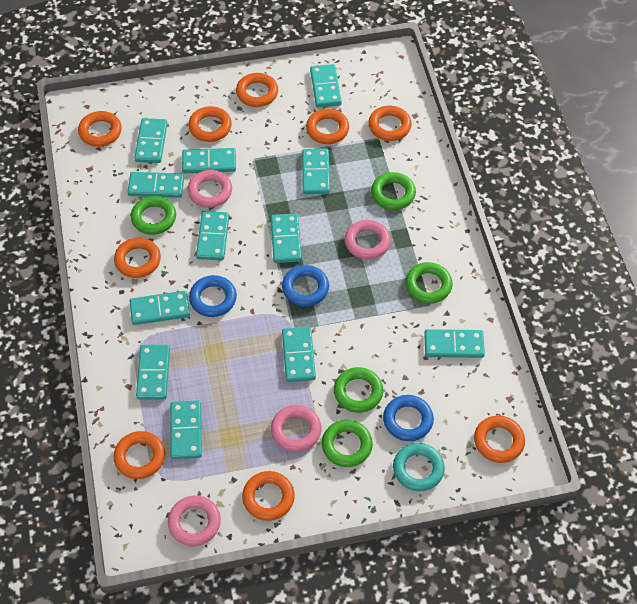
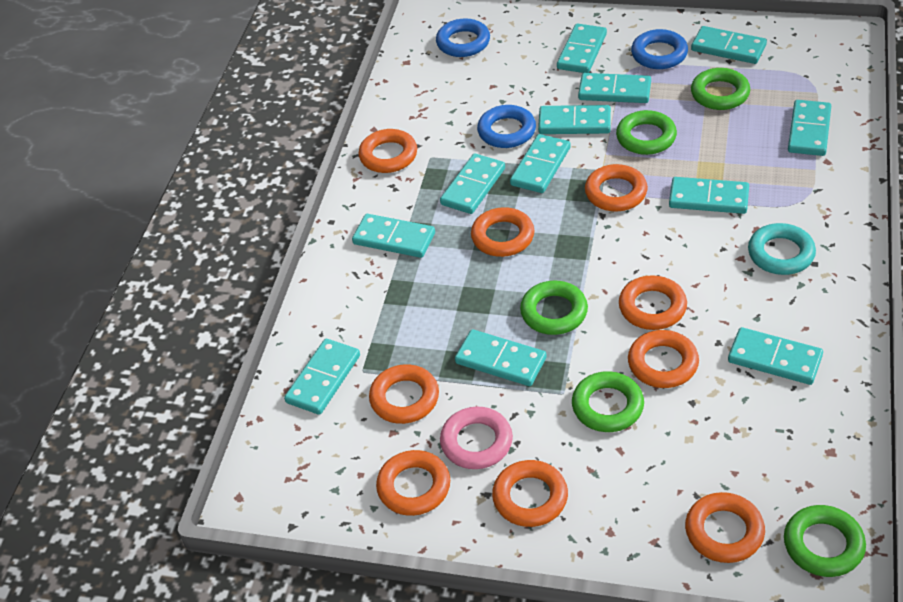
pink ring: [168,496,221,546] [187,170,232,208] [271,405,322,452] [345,220,391,259] = 4 -> [440,407,513,469] = 1

